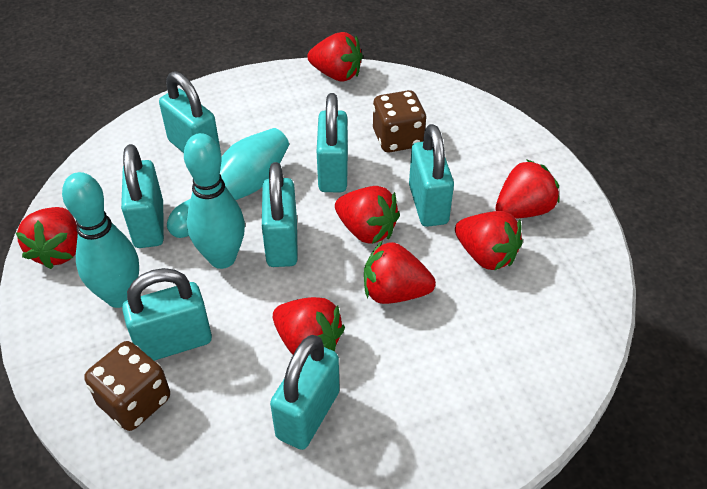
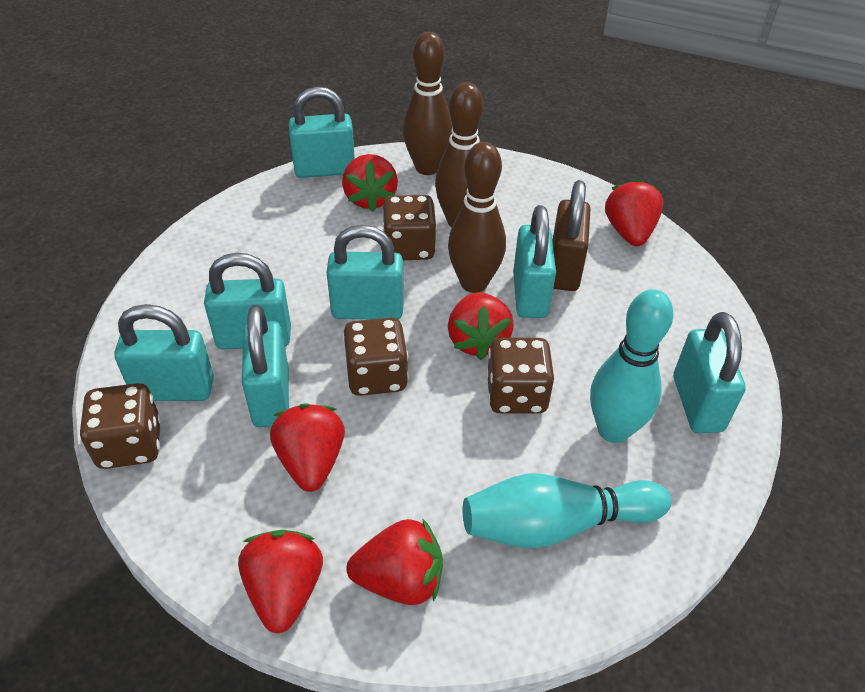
brown bowling pin: none = 0 -> [403,32,453,175] [435,82,484,227] [448,142,506,293] = 3
brown dice: [84,341,170,431] [373,90,427,152] = 2 -> [80,383,161,469] [343,317,408,396] [383,195,437,260] [486,338,554,414] = 4
brown padlock: none = 0 -> [552,180,590,291] = 1
red strawberry: [16,207,78,269] [273,297,345,355] [307,32,363,82] [335,186,400,244] [364,241,436,304] [455,211,523,271] [495,159,559,219] = 7 -> [238,530,323,633] [270,404,345,492] [342,154,398,212] [346,518,443,605] [448,292,514,360] [605,179,663,246] = 6
turquoise bowling pin: [62,172,139,308] [167,128,289,238] [184,133,245,269] = 3 -> [463,473,671,549] [590,289,673,443] = 2

